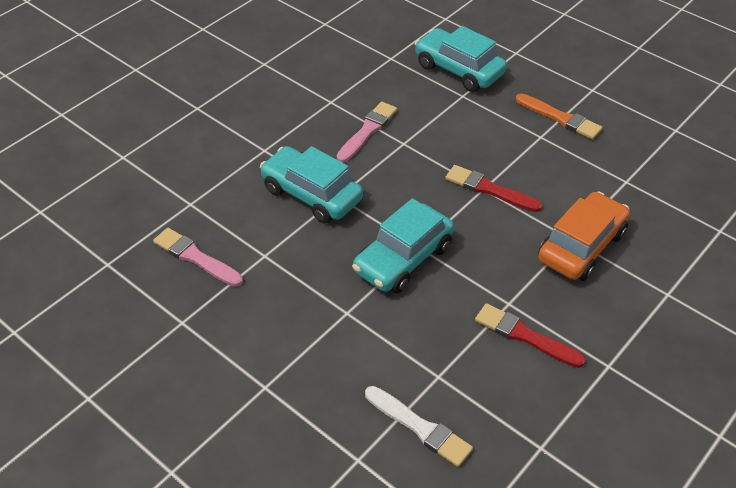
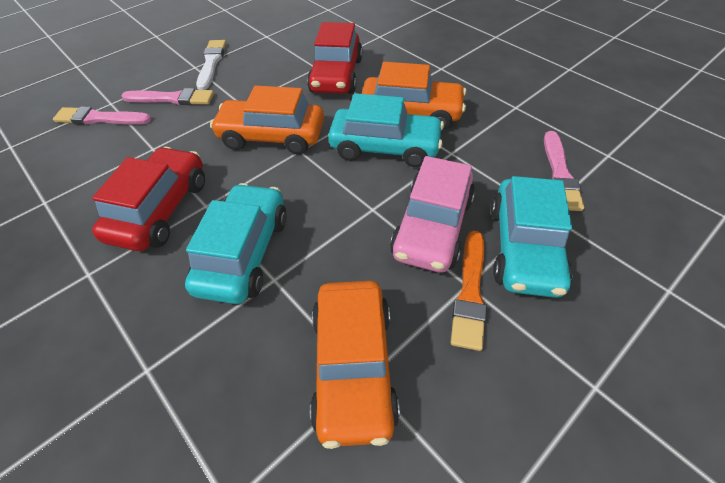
orange car: [538,192,630,281] = 1 -> [210,85,324,154] [310,281,400,449] [362,62,466,130] = 3
pink brush: [153,228,243,287] [337,102,397,163] = 2 -> [53,106,152,125] [121,88,214,105] [544,131,584,211] = 3
pink car: none = 0 -> [390,156,475,273] = 1
red brush: [446,165,542,212] [475,303,586,368] = 2 -> none = 0
red car: none = 0 -> [92,147,205,251] [307,22,363,94] = 2

